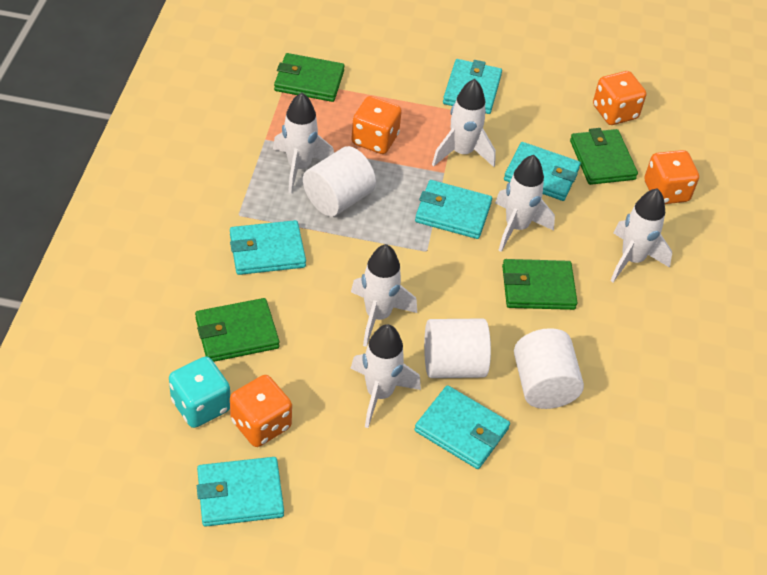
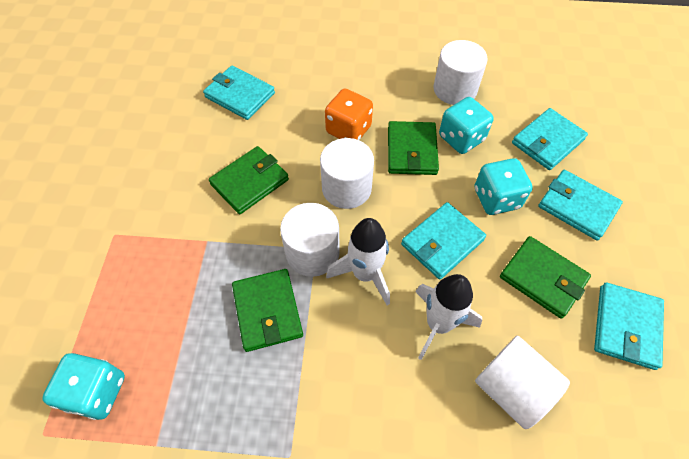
orange dice: [230,375,292,447] [351,96,402,154] [593,71,646,125] [645,150,699,204] = 4 -> [325,89,373,140] = 1
turquoise dice: [169,356,230,428] = 1 -> [42,353,125,420] [439,97,494,154] [475,158,533,215] = 3
turquoise wallet: [197,457,284,527] [230,220,306,275] [414,385,510,469] [415,180,492,239] [443,59,502,114] [504,142,581,201] = 6 -> [203,66,275,120] [401,202,486,279] [512,108,588,170] [538,170,623,241] [594,283,664,370] = 5
white cylinder: [303,146,376,217] [424,318,491,378] [514,328,584,409] = 3 -> [280,203,340,277] [320,138,374,209] [434,40,488,105] [475,336,570,429] = 4
white rocket: [273,93,334,194] [351,244,417,347] [351,324,421,428] [432,79,496,167] [495,155,555,252] [611,188,672,282] = 6 -> [326,218,390,305] [415,274,482,360] = 2

